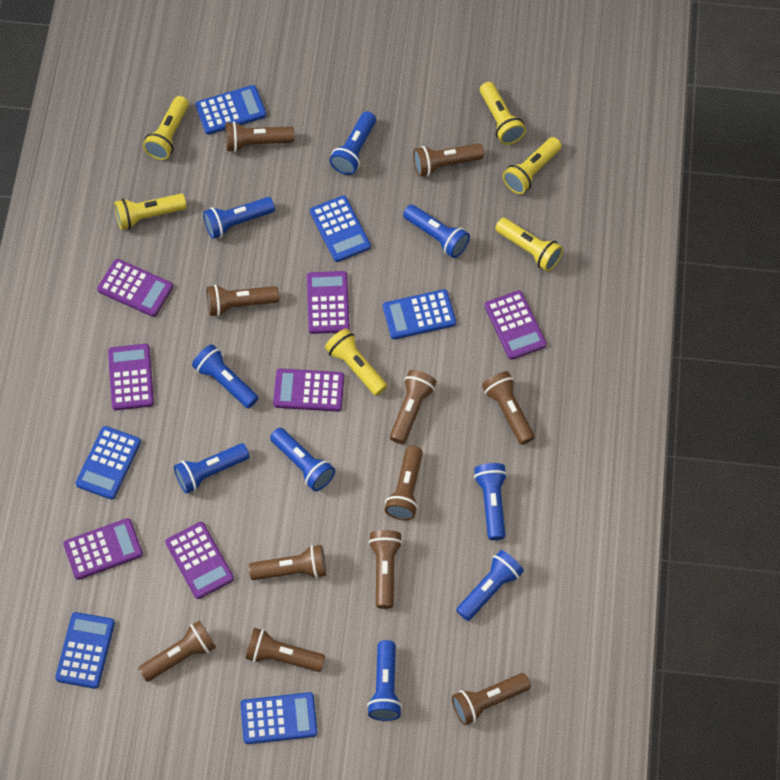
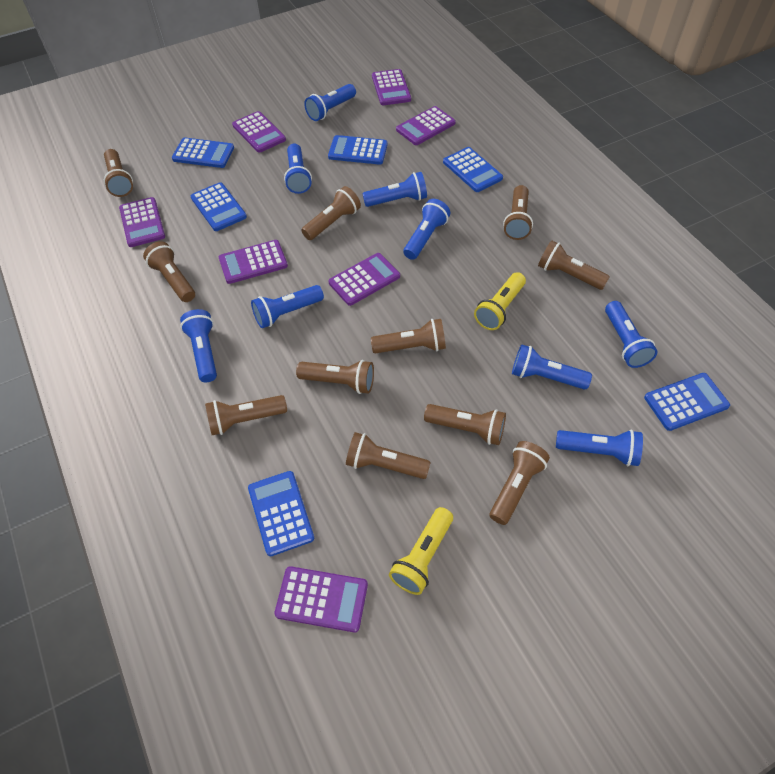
yellow flashlight: [114,194,187,230] [143,96,189,160] [325,328,387,396] [480,82,526,145] [495,218,563,271] [503,137,562,194] = 6 -> [389,507,453,595] [474,272,526,330] = 2

